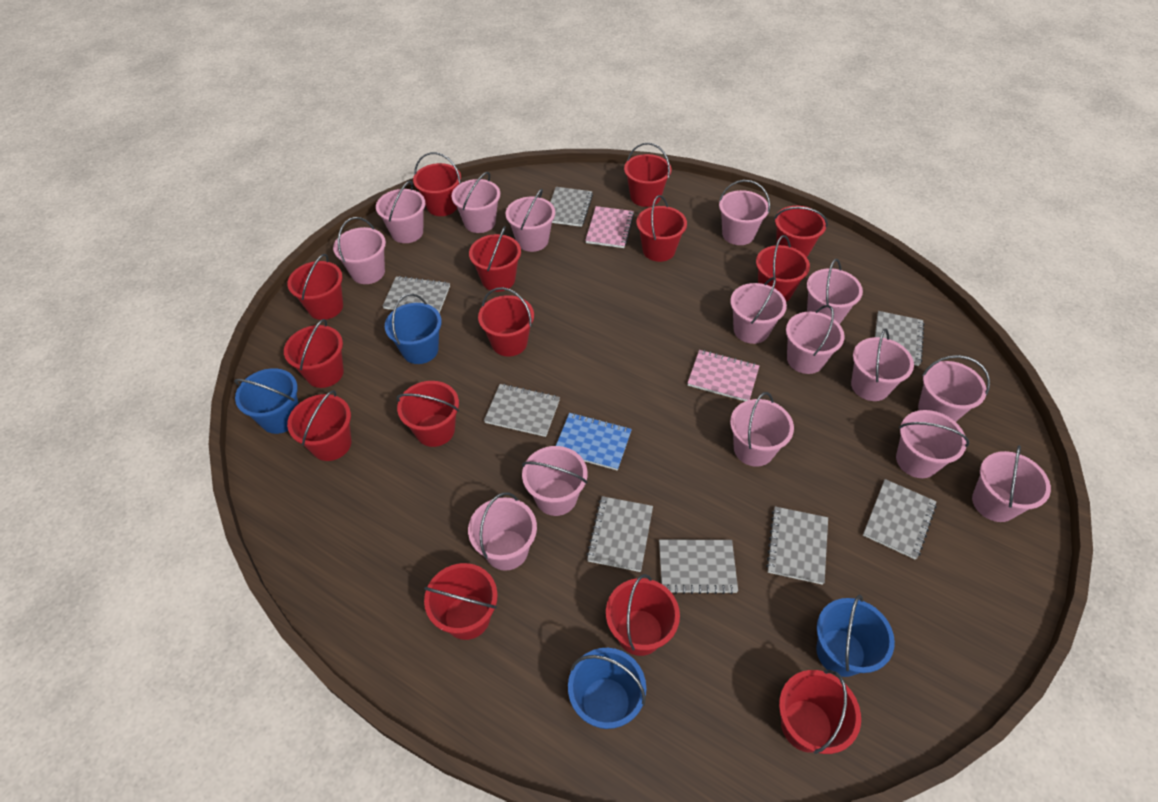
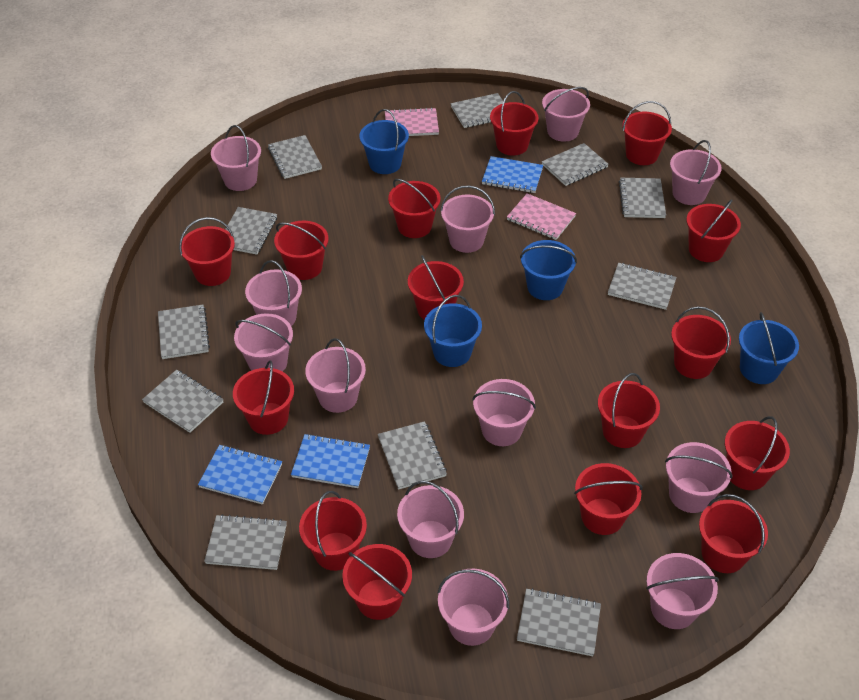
blue notebook: [556,413,632,471] = 1 -> [198,445,282,505] [291,434,370,488] [482,156,543,193] = 3
grey notebook: [383,276,450,313] [484,384,560,437] [550,187,593,227] [586,496,653,572] [659,539,738,594] [766,506,828,585] [863,479,937,559] [875,311,924,366] = 8 -> [142,370,224,433] [158,305,210,359] [204,514,287,570] [225,207,277,255] [268,135,322,179] [378,421,447,490] [451,93,503,128] [517,588,601,656] [542,143,609,186] [608,263,677,310] [619,178,666,218] = 11
pink bucket: [333,217,386,284] [376,181,425,243] [452,172,500,233] [468,492,537,571] [505,189,555,252] [522,446,587,516] [719,180,770,245] [730,277,787,344] [730,392,794,467] [786,305,845,374] [807,259,863,324] [851,329,914,401] [896,410,969,478] [918,355,990,422] [972,445,1051,522] = 15 -> [211,125,261,191] [234,313,293,372] [245,260,302,326] [305,338,366,413] [397,481,464,558] [437,569,509,646] [440,185,495,253] [472,379,536,446] [542,87,590,142] [646,553,719,629] [665,442,733,513] [670,140,722,205] = 12
red bucket: [284,319,344,388] [287,390,351,461] [288,254,343,320] [397,381,459,447] [413,152,461,216] [424,563,498,640] [469,226,521,292] [478,287,534,356] [606,574,680,656] [624,142,672,207] [636,195,687,262] [756,235,810,302] [774,206,828,257] [779,670,861,754] = 14 -> [179,217,235,286] [233,360,294,435] [274,221,328,280] [299,491,367,571] [342,544,412,620] [388,179,440,238] [408,255,464,320] [490,91,539,156] [574,463,643,535] [598,373,660,448] [622,101,672,165] [671,306,731,379] [686,199,741,262] [699,494,768,573] [725,416,790,490] = 15

